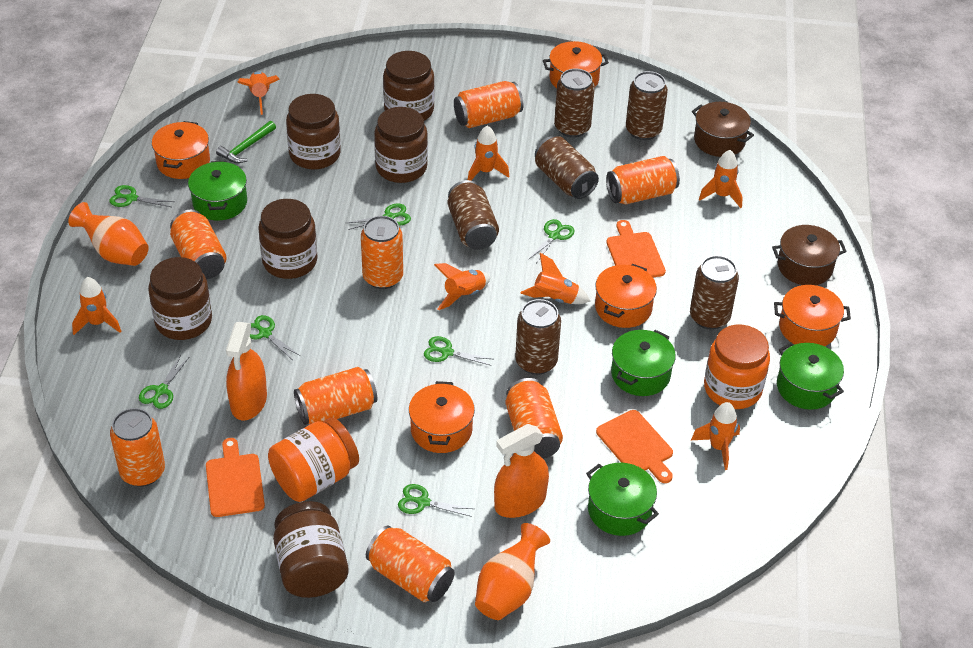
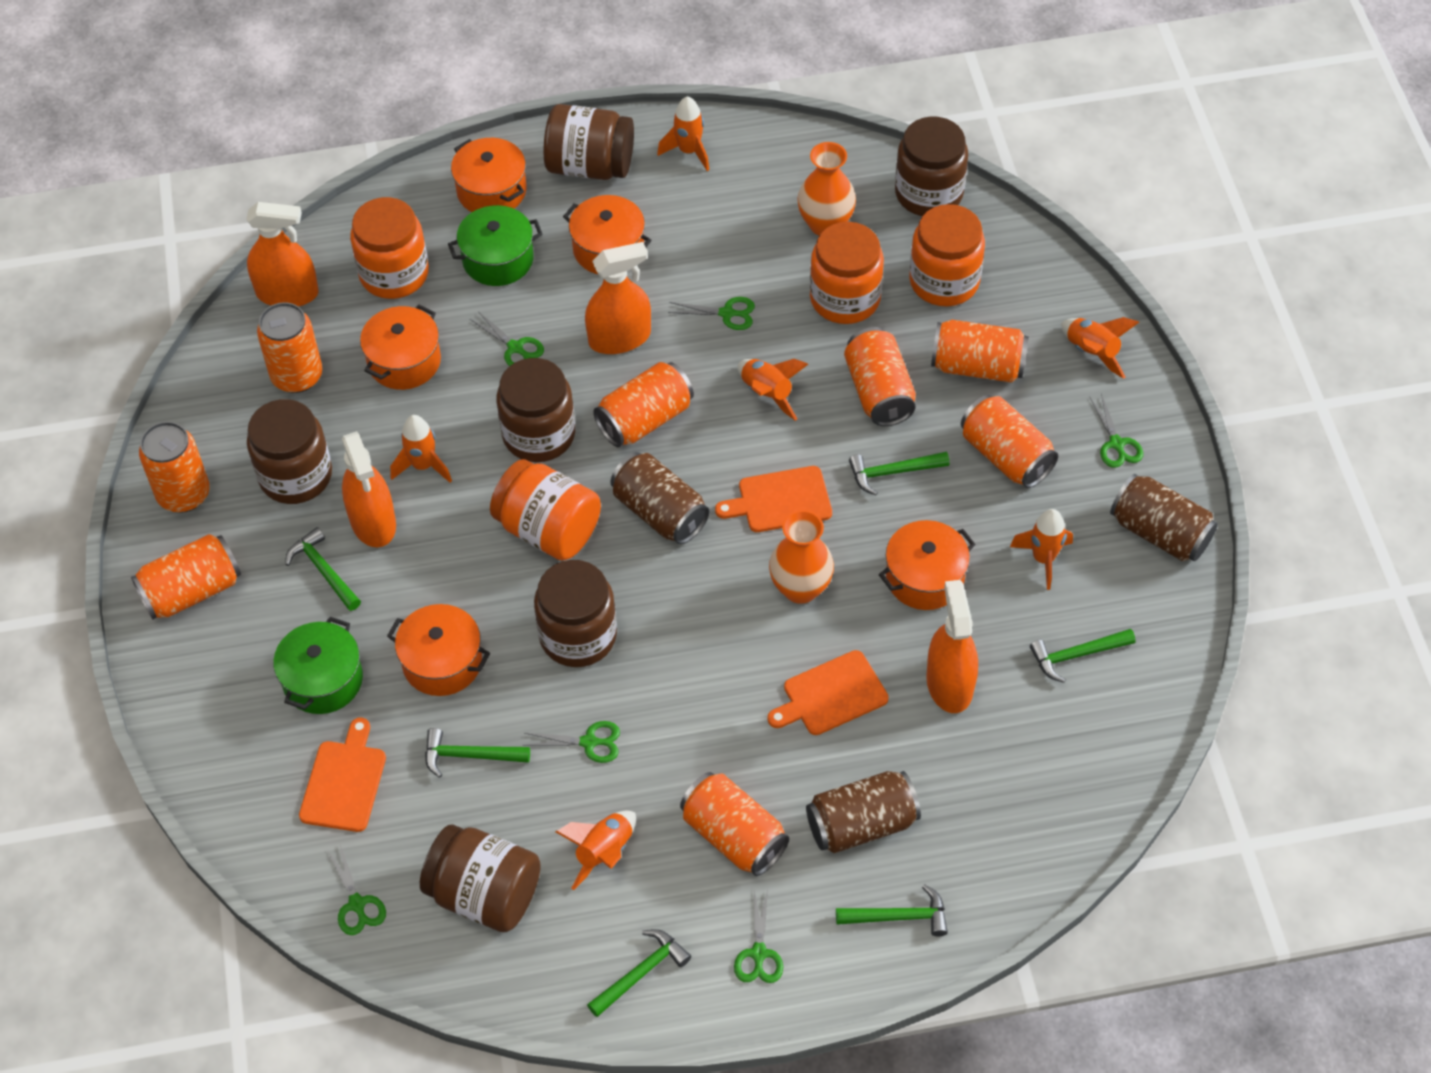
brown can: [448,180,499,250] [515,299,561,375] [535,136,599,199] [554,68,595,138] [626,71,668,140] [690,255,739,330] = 6 -> [610,452,709,544] [806,771,921,853] [1110,474,1218,561] = 3
brown pot: [692,102,754,157] [772,225,847,285] = 2 -> none = 0
green hammer: [216,121,276,163] = 1 -> [285,527,361,611] [425,728,530,778] [587,929,691,1017] [836,884,948,936] [849,452,950,495] [1030,629,1135,683] = 6
green pot: [188,161,247,220] [586,463,659,536] [611,330,676,396] [777,342,844,410] = 4 -> [273,617,363,714] [448,205,543,286] = 2
green scissors: [109,185,174,207] [139,355,189,409] [250,315,300,360] [347,203,411,230] [398,484,474,517] [424,336,492,366] [528,219,575,263] = 7 -> [328,845,386,935] [470,311,544,366] [523,721,620,763] [668,297,755,330] [734,889,783,983] [1090,394,1143,468] = 6
orange jar: [268,418,359,502] [704,325,770,409] = 2 -> [350,197,429,299] [490,459,601,561] [810,222,884,324] [909,204,985,306] = 4
orange rocket: [72,277,121,335] [237,71,280,115] [434,263,490,310] [468,126,509,181] [520,253,590,304] [691,402,740,470] [699,150,742,208] = 7 -> [390,415,452,483] [556,811,636,890] [657,96,709,171] [738,359,808,421] [1010,509,1073,590] [1061,317,1139,379] = 6
orange spray bottle: [226,322,267,420] [494,424,549,518] = 2 -> [246,202,319,307] [342,431,396,547] [585,242,651,354] [926,580,978,713] = 4

